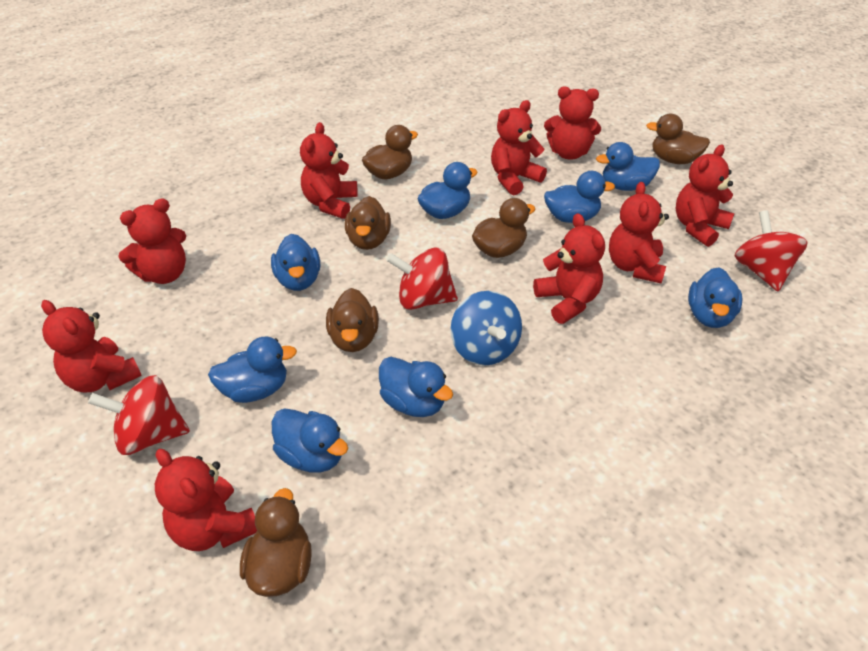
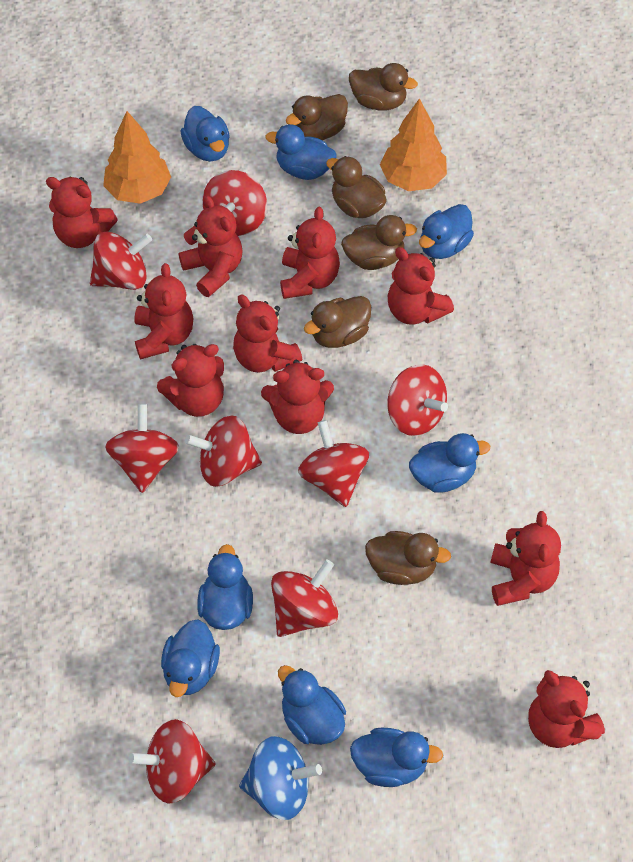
orange tree: none = 0 -> [103,111,171,204] [380,98,447,191] = 2
red spinning top: [88,375,190,455] [386,247,458,310] [734,210,808,291] = 3 -> [90,231,152,290] [105,404,179,493] [128,719,215,803] [185,416,262,487] [202,170,267,236] [271,559,338,637] [298,420,369,507] [387,364,448,436] = 8
red teddy bear: [41,300,142,392] [118,198,186,284] [155,449,257,551] [300,122,358,219] [491,100,547,195] [533,213,605,324] [544,87,601,160] [609,182,669,284] [676,145,734,247] = 9 -> [46,176,118,248] [134,263,194,359] [157,344,224,417] [179,195,243,297] [233,294,302,372] [261,360,334,434] [280,207,340,299] [387,247,454,325] [490,511,561,606] [528,670,605,748] = 10

